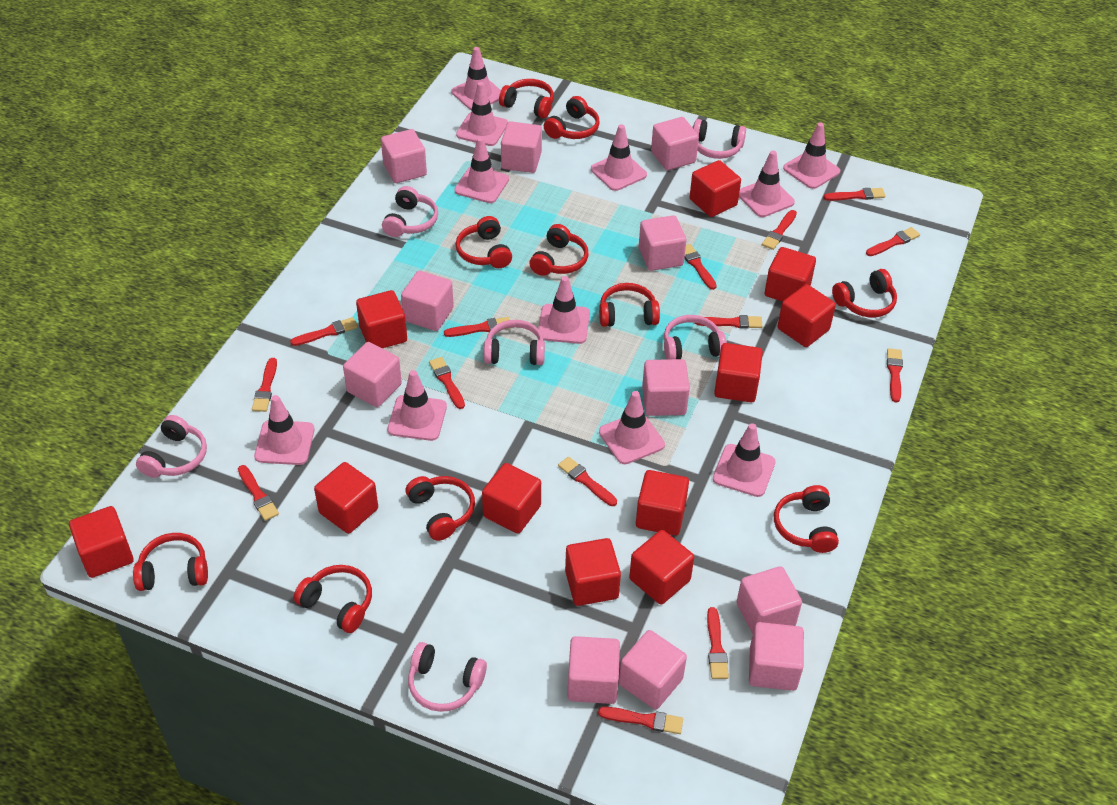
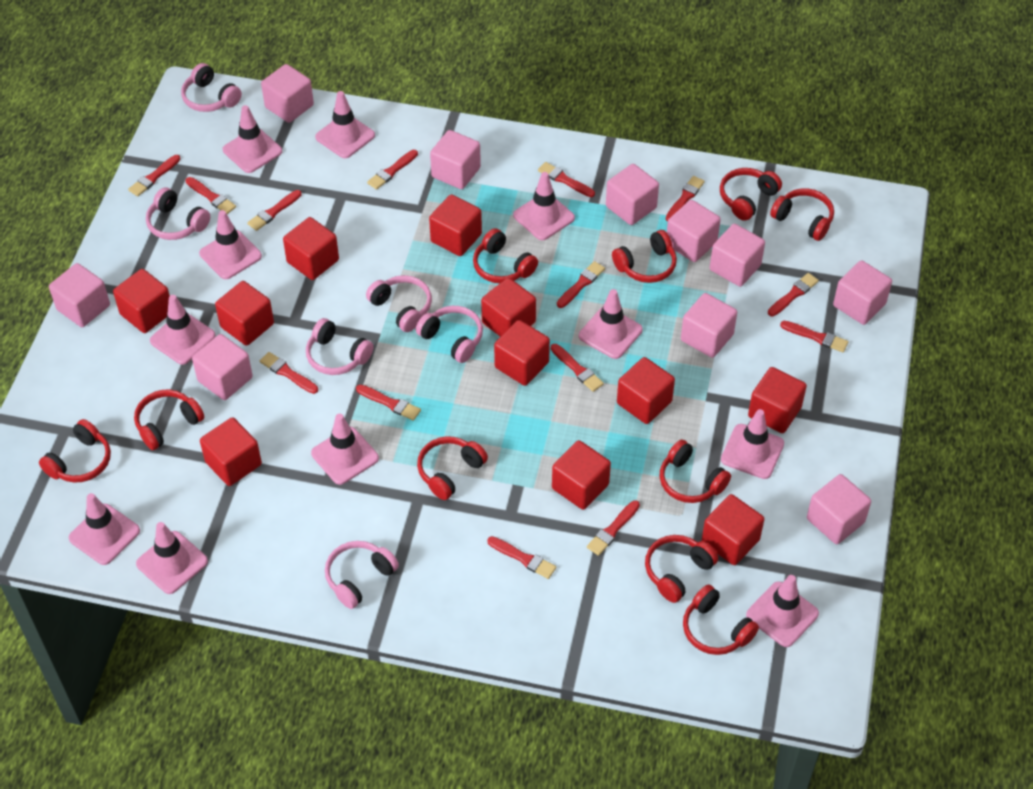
pink cube: [343,342,402,407] [381,129,427,183] [401,271,454,331] [501,121,542,173] [567,636,620,704] [619,630,687,709] [639,215,686,271] [642,359,690,416] [651,117,699,170] [737,566,802,634] [749,622,804,691] = 11 -> [49,263,110,327] [192,334,253,400] [261,64,314,123] [430,130,481,189] [606,164,659,225] [667,200,721,262] [681,293,737,358] [710,224,765,287] [807,474,871,544] [833,260,892,325] = 10

